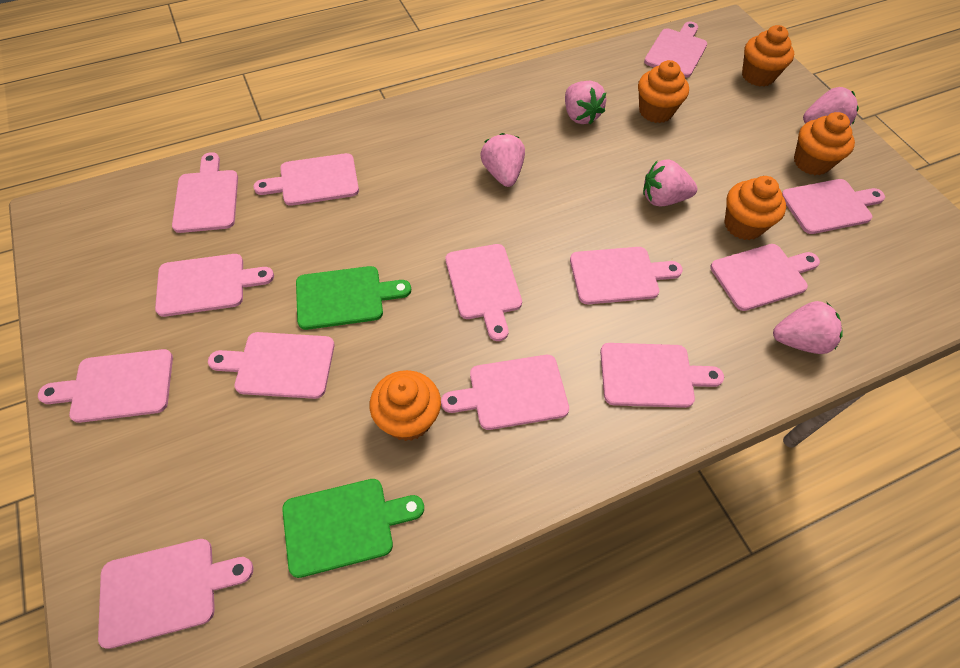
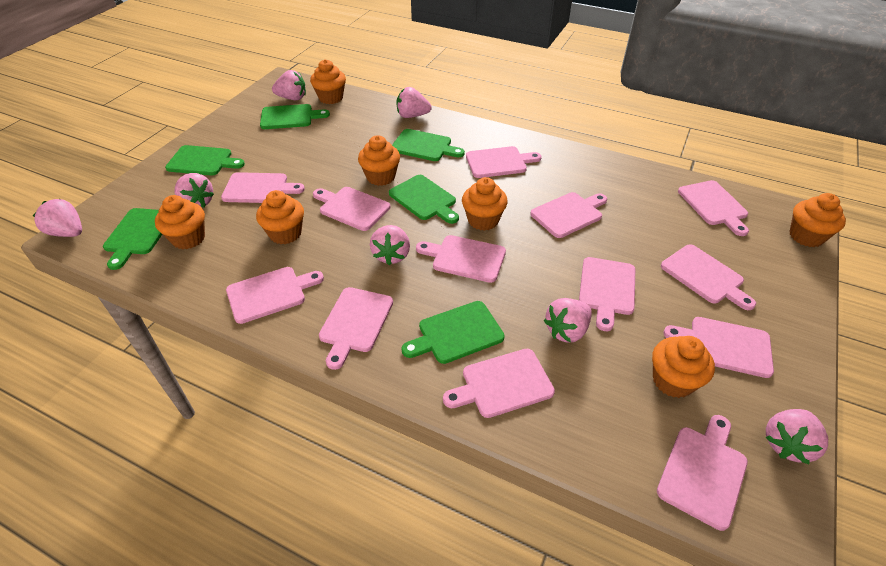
green cutting board: [282,479,424,578] [296,266,411,330] = 2 -> [103,208,162,270] [165,145,245,176] [260,104,330,129] [389,175,459,224] [392,129,465,161] [401,301,505,364] = 6
orange cupcake: [370,370,441,441] [638,60,689,123] [724,176,786,240] [742,25,794,86] [794,112,855,175] = 5 -> [155,195,205,249] [256,190,304,244] [310,59,346,104] [358,135,400,186] [462,177,508,231] [652,336,715,398] [789,193,846,247] = 7
pink strawberry: [480,133,525,187] [565,81,606,124] [643,160,697,206] [773,301,843,354] [803,87,859,125] = 5 -> [33,199,82,237] [175,173,214,208] [272,70,306,100] [370,225,410,265] [396,87,431,118] [544,298,592,343] [766,409,828,464] = 7

